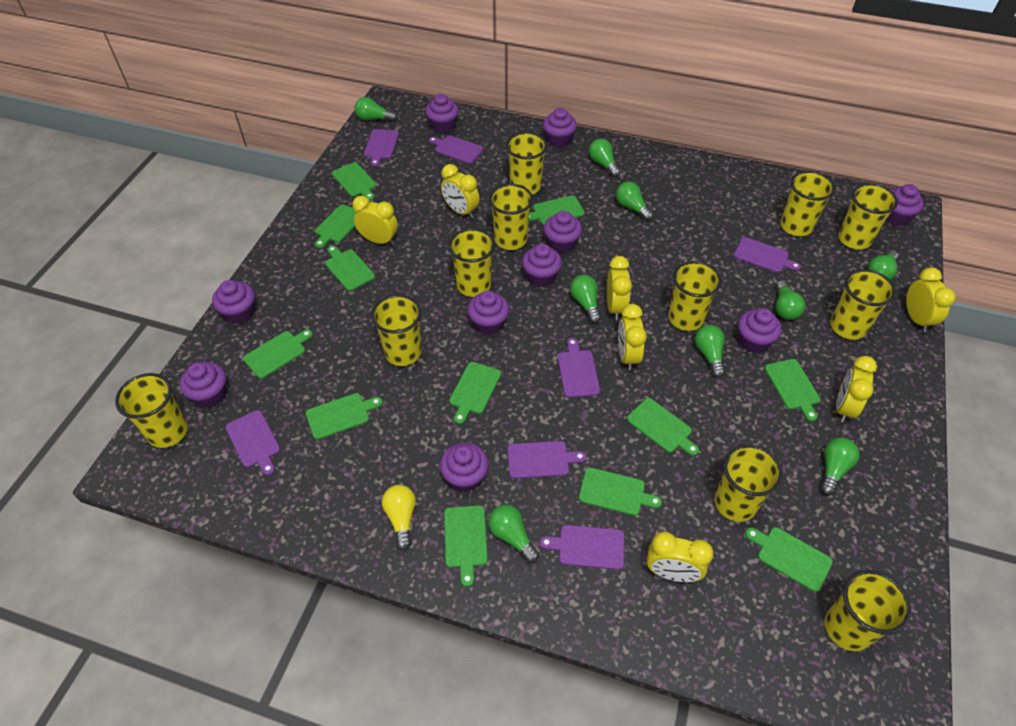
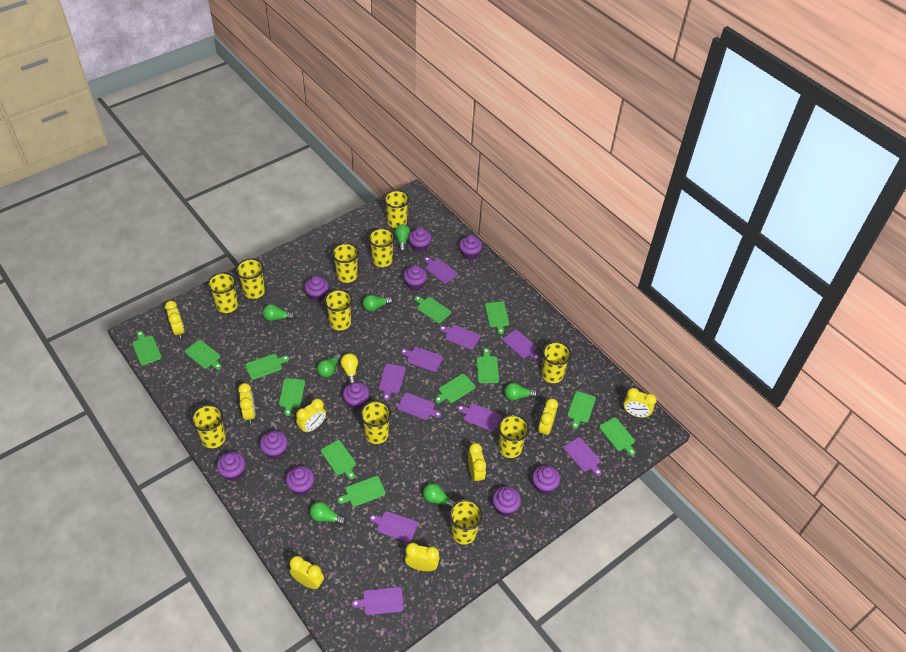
green light bulb: [354,97,397,122] [488,505,539,563] [570,275,601,323] [589,139,620,177] [616,182,653,221] [695,325,725,378] [776,281,806,320] [820,438,859,495] [868,251,898,280] = 9 -> [263,304,295,321] [310,501,346,525] [317,353,342,377] [363,295,393,311] [395,224,410,252] [423,483,456,508] [504,383,537,401] = 7
purple cutting board: [225,410,280,475] [364,129,399,167] [429,135,484,164] [507,441,586,479] [540,525,624,570] [558,338,600,398] [734,237,801,273] = 7 -> [352,587,404,615] [369,511,418,543] [379,364,406,401] [397,393,441,420] [401,347,443,372] [424,257,458,284] [440,325,480,350] [457,404,501,432] [503,330,539,361] [564,437,602,476] = 10
yellow clock: [352,196,398,245] [441,164,480,219] [607,256,632,321] [618,304,647,371] [647,532,714,582] [836,356,877,423] [906,267,955,332] = 7 -> [165,301,184,339] [238,383,256,423] [290,556,324,589] [296,398,326,434] [405,543,439,571] [468,443,486,484] [538,398,558,438] [623,388,657,418] = 8

